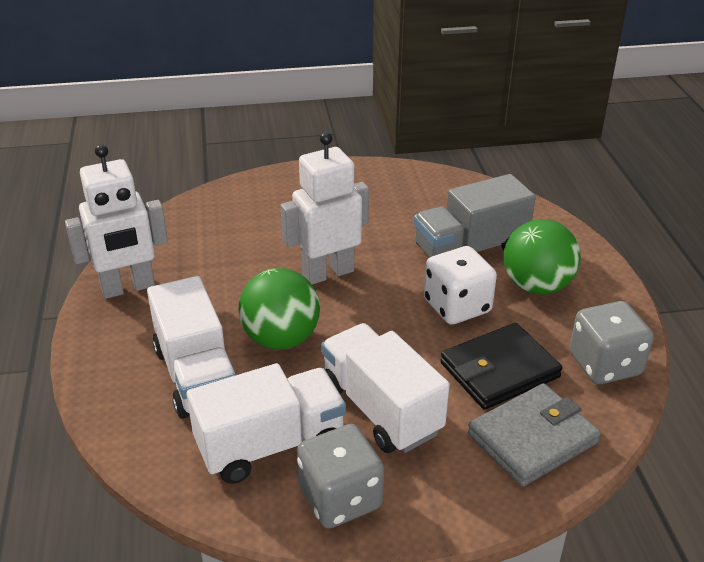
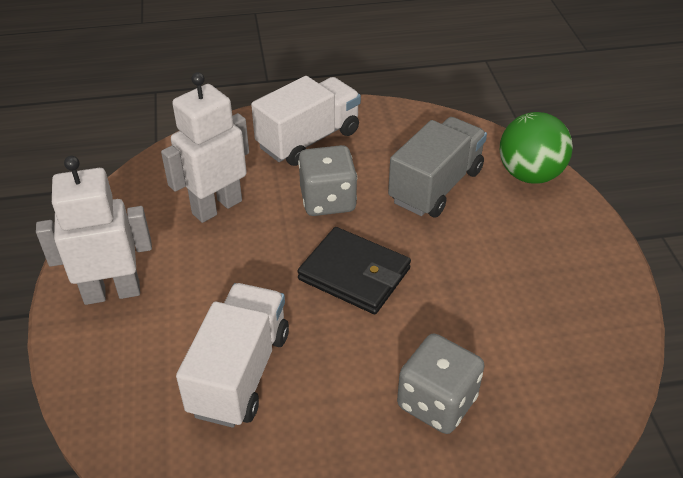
green ball: [238,268,320,350] [504,219,581,295] = 2 -> [500,112,573,184] = 1
grey wallet: [468,383,601,487] = 1 -> none = 0
white dice: [424,246,497,325] = 1 -> none = 0
white truck: [147,276,236,419] [187,363,346,484] [321,323,450,453] = 3 -> [176,283,289,428] [251,76,361,166] = 2

